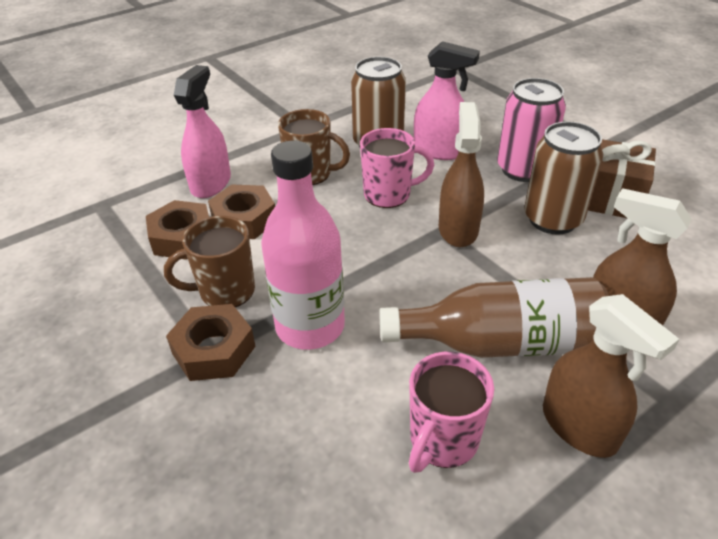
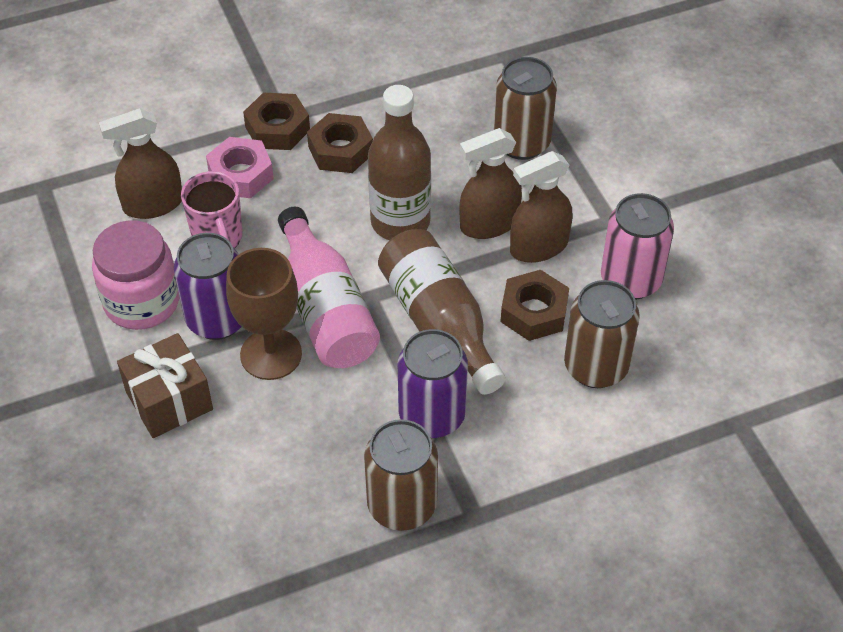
brown bottle: [379,277,609,358] = 1 -> [368,85,431,240] [378,229,506,395] = 2
brown can: [351,57,406,148] [524,122,603,235] = 2 -> [364,419,438,531] [494,57,557,160] [564,280,640,388] = 3
brown goblet: none = 0 -> [226,248,302,380] = 1
brown mug: [164,216,255,307] [278,109,350,185] = 2 -> none = 0
pink jar: none = 0 -> [92,220,179,330] = 1
pink mug: [360,128,434,208] [409,352,494,473] = 2 -> [181,171,242,249] = 1
pink nut: none = 0 -> [206,137,274,198] = 1
pink spray bottle: [174,65,231,198] [414,41,480,160] = 2 -> none = 0
purple can: none = 0 -> [174,233,242,340] [398,329,468,438] = 2

